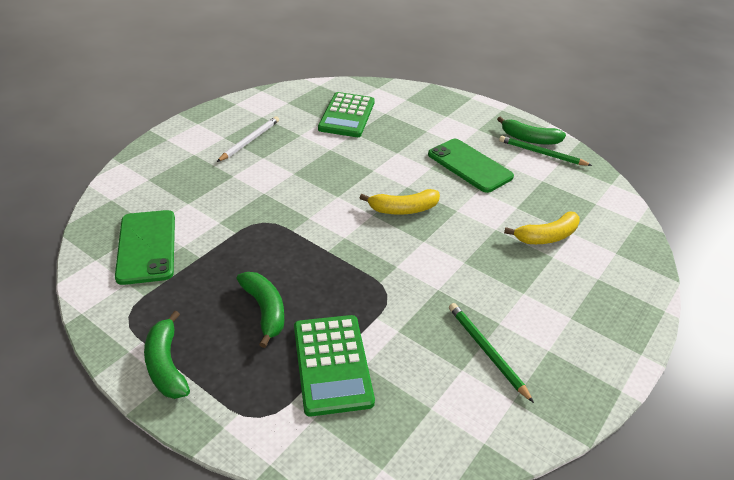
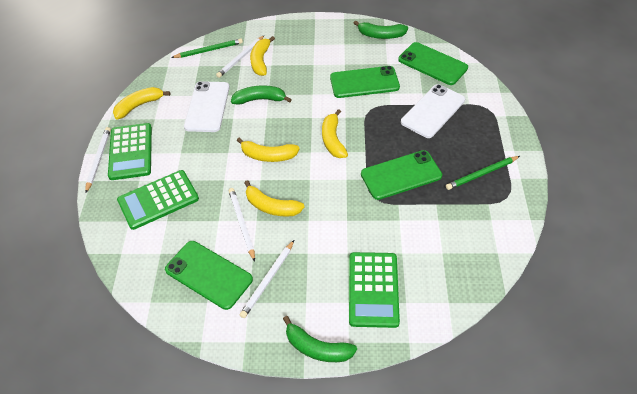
green calculator: [294,315,375,416] [318,92,375,137] = 2 -> [108,123,152,180] [117,170,199,230] [349,252,400,328] = 3
green phone: [115,210,175,285] [428,139,514,193] = 2 -> [165,241,253,310] [330,66,400,98] [361,150,442,200] [398,42,468,85] = 4
white pencil: [217,116,279,162] = 1 -> [85,127,111,193] [216,35,265,78] [229,188,255,262] [240,240,294,318] = 4
white phone: none = 0 -> [184,81,230,132] [401,84,465,138] = 2
yellow banana: [360,189,440,215] [504,211,580,244] = 2 -> [113,87,170,119] [237,138,300,162] [244,180,304,217] [250,36,275,76] [322,109,348,158] = 5

